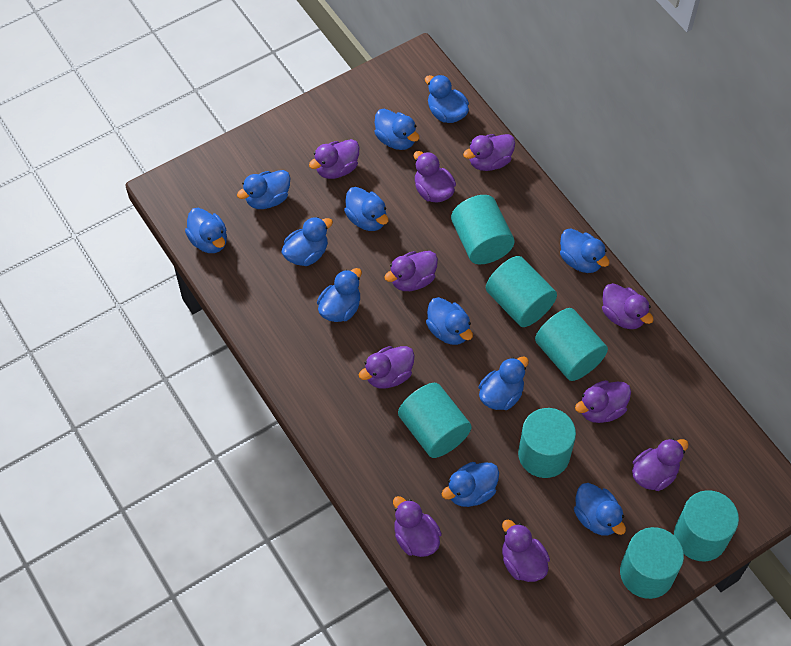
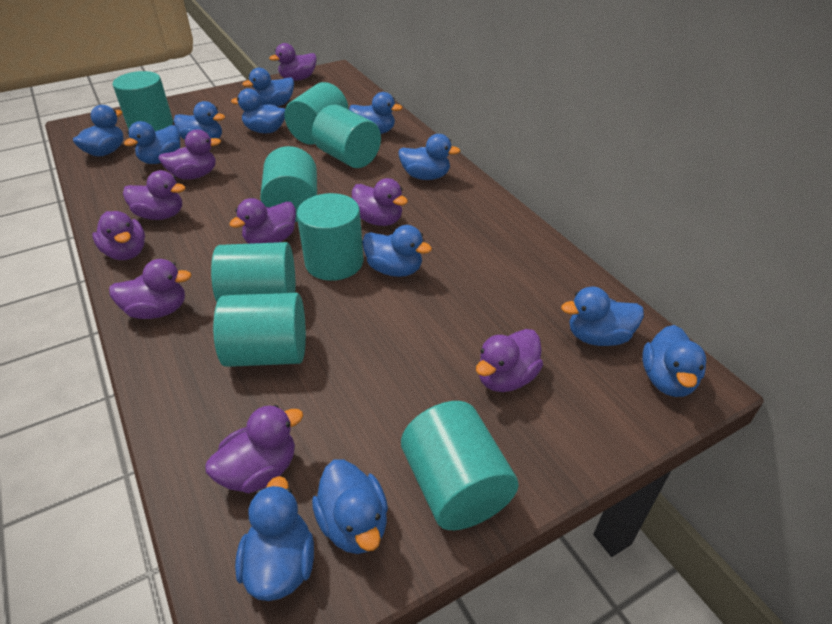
purple duck: [309,139,359,179] [359,346,415,389] [384,251,438,291] [393,496,442,557] [414,151,456,203] [463,134,515,171] [502,520,550,582] [575,380,631,423] [602,283,653,329] [632,438,689,491] = 10 -> [92,211,145,260] [109,259,192,319] [123,170,186,220] [158,129,221,180] [205,405,303,493] [229,198,296,244] [269,43,317,81] [352,178,408,226] [476,329,543,392] = 9
turquoise cylinder: [398,383,472,458] [451,195,515,264] [486,256,557,327] [518,408,576,478] [535,308,608,381] [620,527,684,599] [674,490,739,561] = 7 -> [113,71,173,131] [211,242,295,302] [213,293,306,367] [261,146,317,222] [285,82,349,144] [297,193,363,281] [312,104,381,168] [401,401,519,530] = 8

